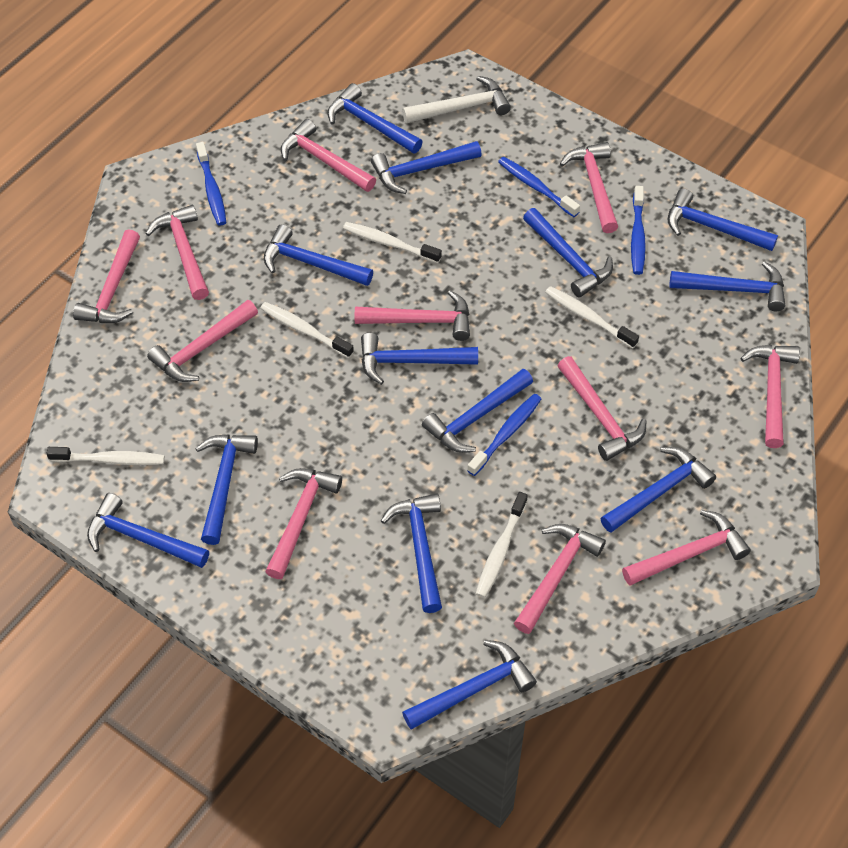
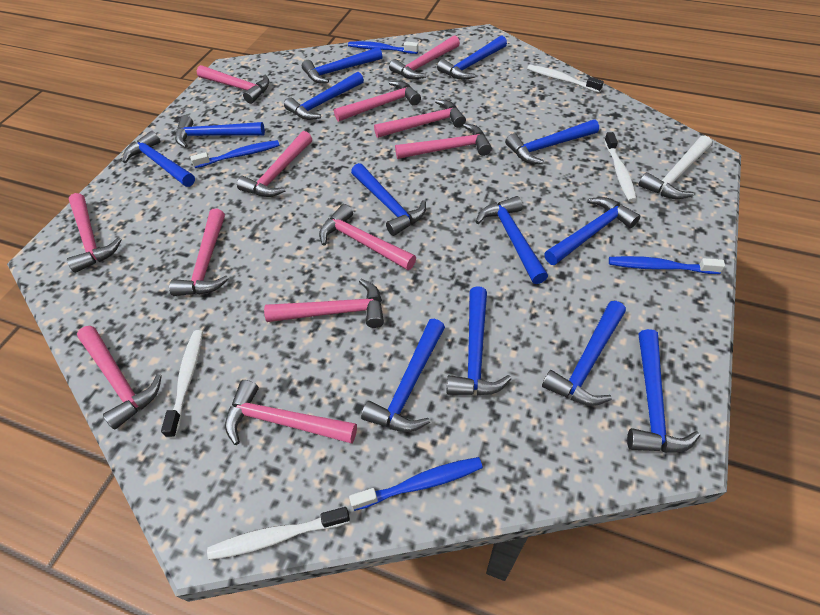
pink hammer: [73,229,140,323] [146,205,209,300] [147,300,258,382] [265,468,342,579] [281,119,376,192] [355,290,470,341] [514,524,606,634] [557,356,647,461] [560,142,618,233] [622,510,751,586] [740,345,800,448] = 11 -> [67,193,122,273] [77,326,162,430] [169,209,229,296] [197,65,269,104] [225,380,357,445] [237,131,312,197] [264,279,384,328] [319,204,416,270] [334,81,421,122] [374,99,466,138] [389,35,460,80] [395,123,492,159] = 12
white toothbrush: [46,447,165,465] [260,302,354,358] [343,222,442,263] [476,492,528,598] [545,286,639,349] = 5 -> [161,330,203,438] [207,507,350,560] [527,65,604,93] [604,132,637,202] = 4

